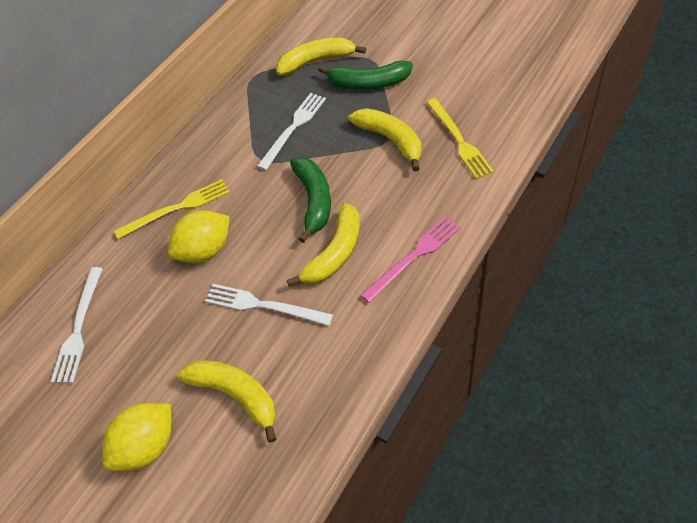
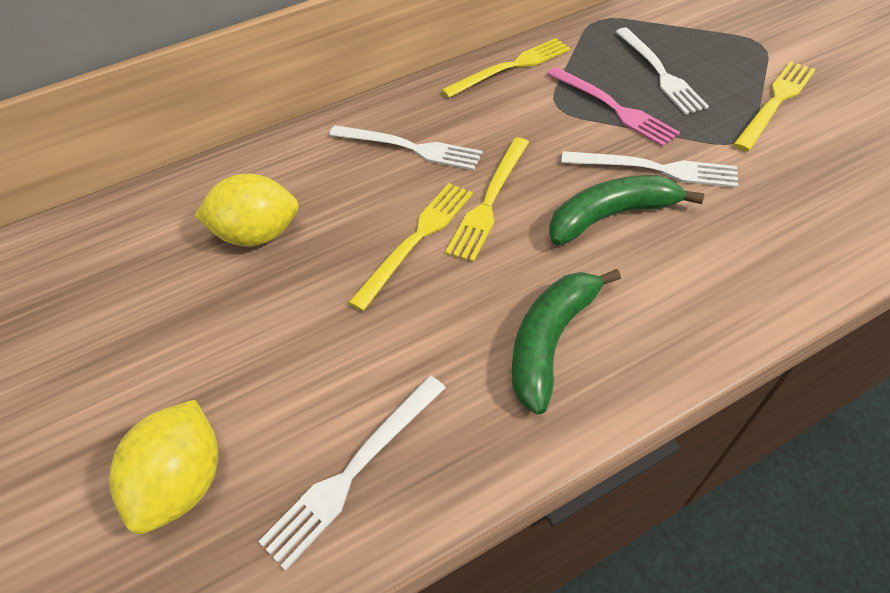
white fork: [51,267,103,383] [205,284,334,326] [257,93,326,170] = 3 -> [258,375,446,571] [329,125,483,170] [561,151,738,188] [615,27,709,115] = 4
yellow banana: [177,360,276,443] [276,38,366,75] [287,203,360,286] [348,108,421,171] = 4 -> none = 0
yellow fork: [114,179,230,239] [426,98,494,179] = 2 -> [348,183,473,311] [442,38,571,98] [445,138,529,262] [733,61,816,151] = 4

